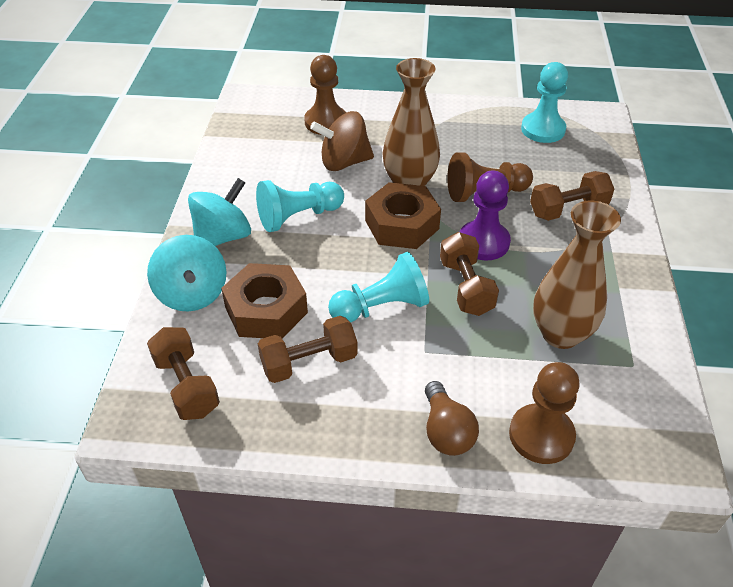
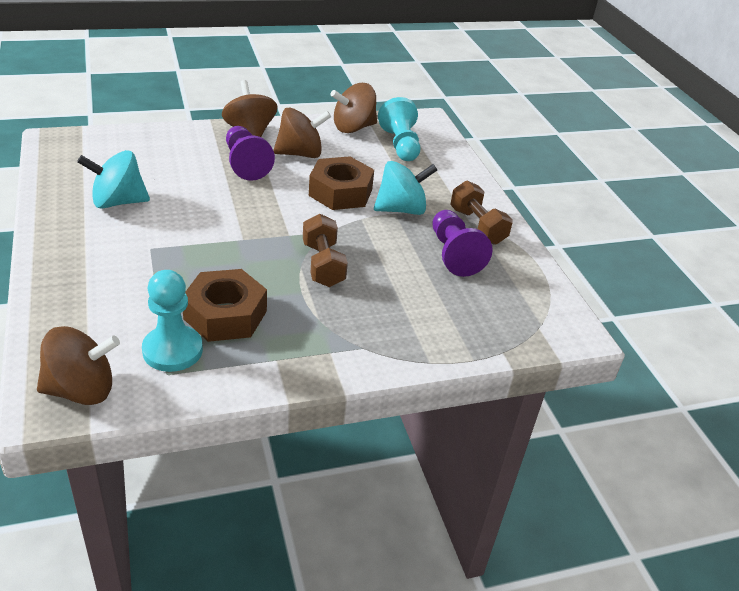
brown dumbbell: [147,327,220,420] [258,316,358,383] [440,232,499,316] [530,171,614,221] = 4 -> [303,214,348,287] [450,181,513,245] = 2
brown light bulb: [425,381,479,456] = 1 -> none = 0
brown pawn: [304,55,346,135] [447,152,533,202] [509,362,580,464] = 3 -> none = 0
brown spinning top: [310,111,374,171] = 1 -> [37,326,120,405] [222,80,278,137] [273,107,331,158] [330,83,377,133] = 4
brown vase: [382,58,440,186] [533,200,621,349] = 2 -> none = 0
purple pawn: [460,171,511,261] = 1 -> [226,126,275,181] [432,210,493,277] = 2
turquoise pawn: [256,180,344,232] [328,252,429,322] [521,62,568,143] = 3 -> [142,270,203,372] [378,97,420,161] = 2

